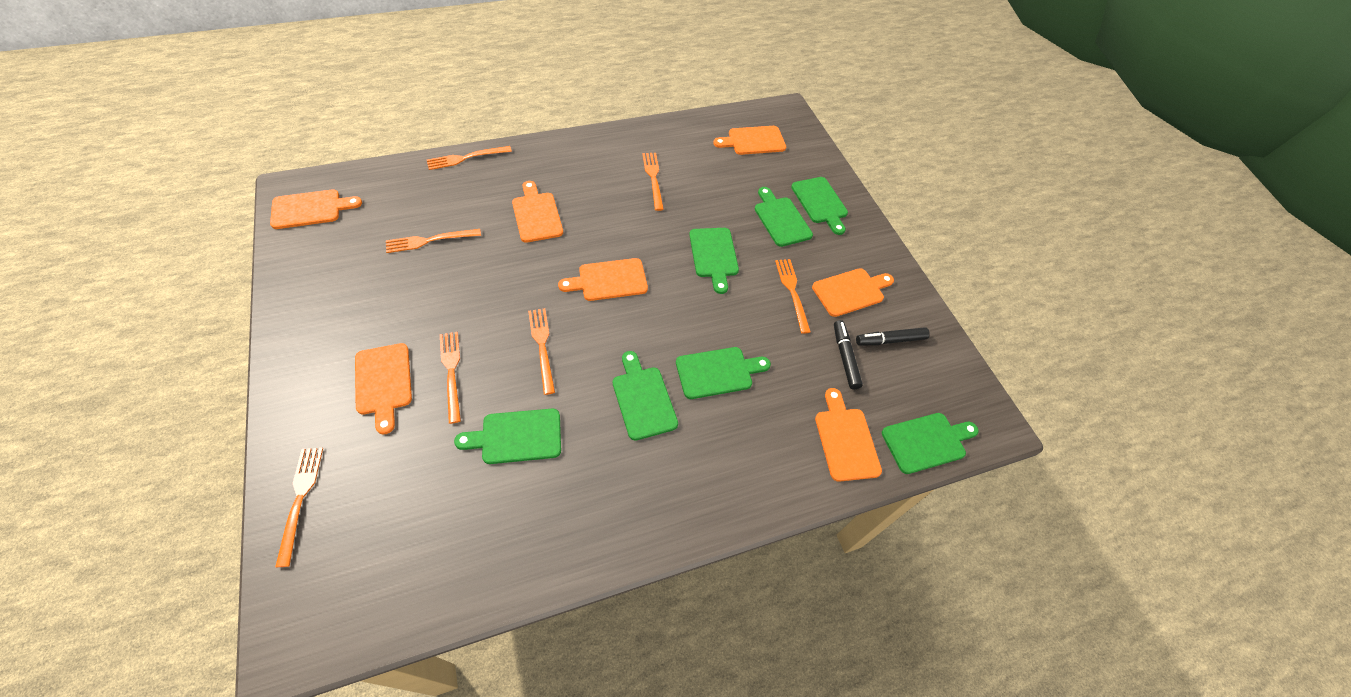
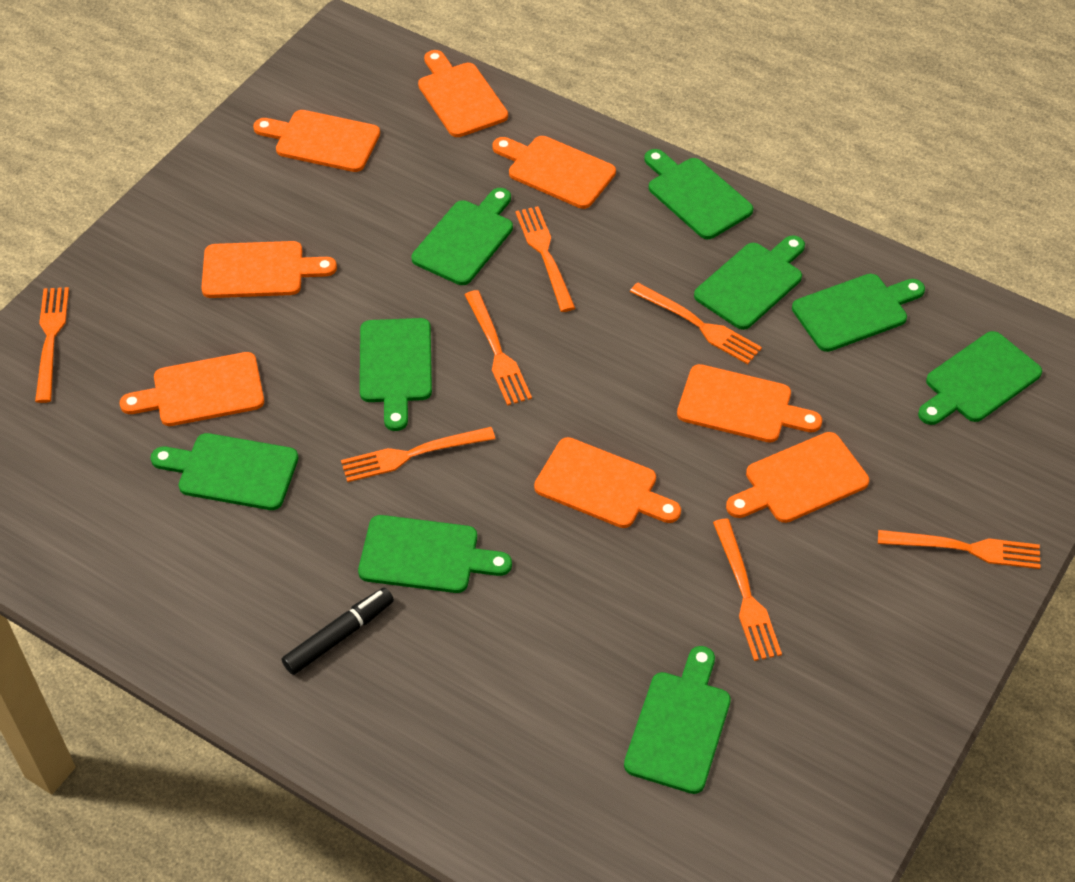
black marker: [834,320,863,390] [856,327,930,346] = 2 -> [282,587,394,675] = 1
green cutting board: [454,409,561,464] [613,351,678,441] [676,347,771,399] [689,228,739,294] [755,187,813,247] [791,177,848,235] [882,413,979,474] = 7 -> [150,433,299,510] [358,515,512,593] [360,318,432,431] [412,188,513,285] [624,646,731,794] [644,149,753,239] [694,235,805,330] [792,274,925,352] [918,331,1042,425] = 9
orange cutting board: [270,189,362,229] [355,343,412,434] [512,181,563,243] [558,258,648,301] [713,126,786,155] [812,268,894,317] [815,388,882,482] = 7 -> [119,352,264,426] [201,241,337,298] [253,110,380,172] [418,50,508,137] [492,136,616,209] [534,437,681,528] [677,364,822,443] [726,432,869,523] = 8

